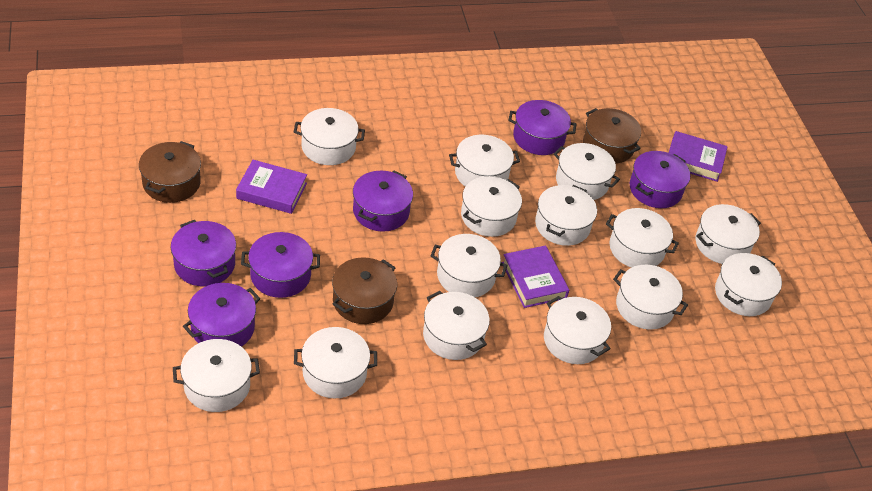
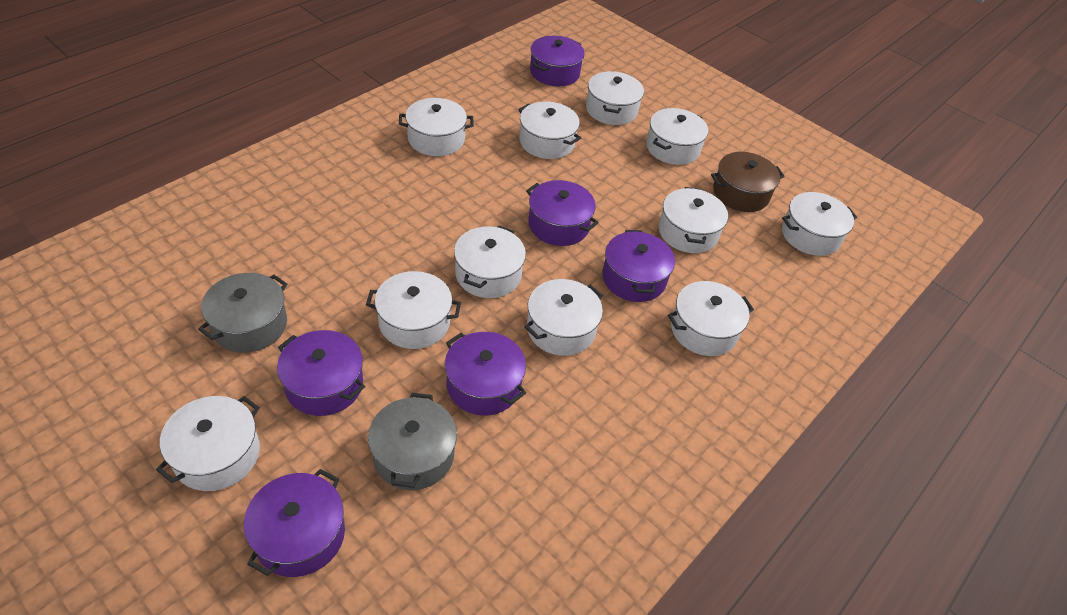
brown pot: [139,141,201,203] [332,257,397,324] [583,108,641,164] = 3 -> [711,152,785,212] = 1
grey pot: none = 0 -> [198,273,287,353] [368,393,457,490] = 2
purple book: [236,160,307,214] [502,245,569,308] [669,131,728,182] = 3 -> none = 0
white pot: [173,339,260,412] [294,108,365,165] [294,327,377,399] [423,291,490,360] [431,234,508,297] [449,135,520,187] [461,176,522,237] [535,185,597,246] [544,296,611,364] [554,143,620,200] [606,208,679,268] [613,265,688,330] [696,204,761,264] [715,253,782,316] = 14 -> [156,396,260,491] [366,271,461,349] [399,98,474,156] [454,226,526,298] [518,102,581,159] [525,279,603,356] [586,71,644,125] [646,108,708,165] [659,187,728,253] [668,281,754,356] [782,192,857,256] = 11

